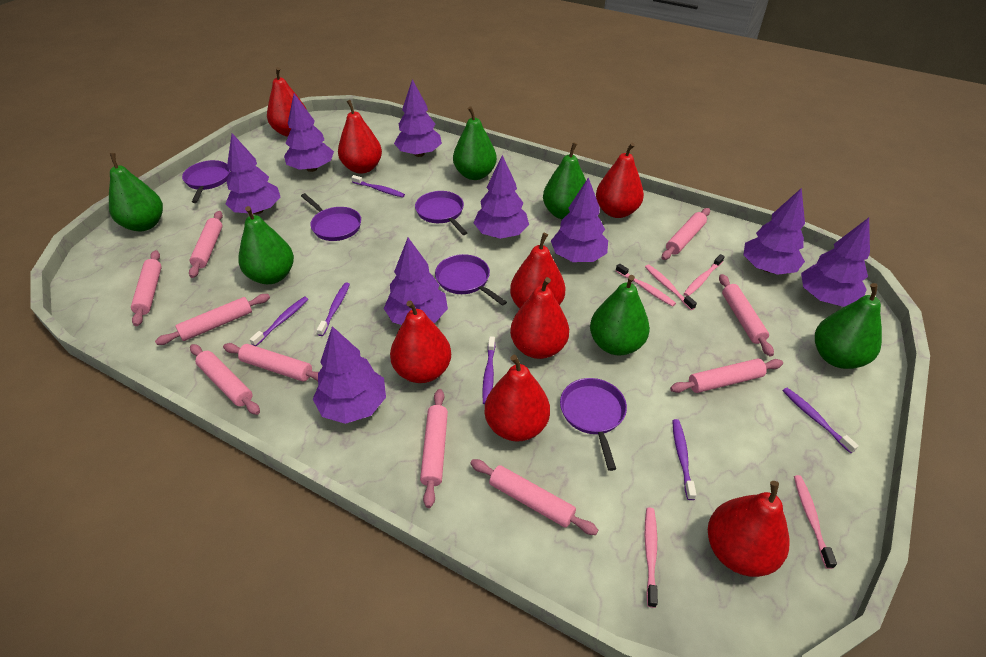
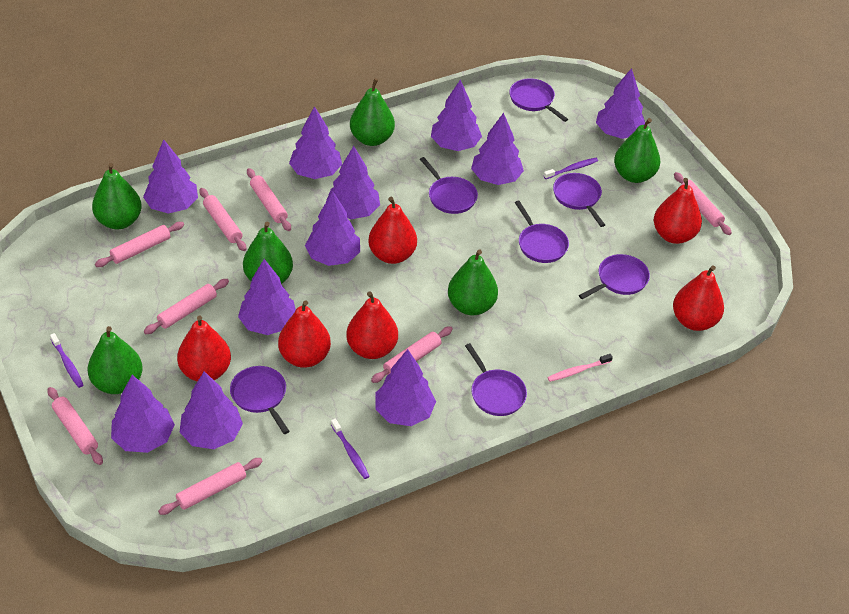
pink rolling pin: [131,250,162,326] [155,294,270,345] [189,211,223,278] [190,344,260,415] [223,343,319,382] [420,389,448,508] [470,459,598,535] [662,208,710,260] [670,359,783,393] [719,274,774,357] = 10 -> [47,387,103,465] [95,222,184,267] [144,279,229,334] [158,458,263,515] [199,188,246,251] [247,168,291,231] [371,326,453,383] [674,172,732,235] = 8
pink toothbrush: [616,264,676,307] [645,264,697,310] [645,507,658,608] [684,254,725,296] [794,475,837,569] = 5 -> [547,354,613,382] = 1
purple pan: [182,160,230,203] [301,193,361,241] [415,191,467,235] [435,254,507,306] [560,378,627,471] = 5 -> [230,366,290,434] [420,157,478,214] [465,343,527,416] [509,78,568,122] [515,201,569,263] [553,173,605,227] [579,254,650,299] = 7
purple toothbrush: [250,297,308,346] [317,282,350,336] [351,175,405,197] [482,336,495,405] [672,419,696,500] [783,388,859,453] = 6 -> [50,333,83,388] [331,419,370,479] [544,158,598,179] = 3
purple tree: [225,133,280,214] [284,94,334,172] [313,326,386,424] [384,238,448,325] [394,79,442,157] [474,155,529,239] [551,177,608,262] [743,188,805,275] [801,218,870,307] = 9 -> [111,375,175,453] [143,139,198,214] [180,371,243,449] [238,259,296,335] [289,106,342,179] [305,191,360,266] [326,146,380,219] [376,349,436,426] [431,79,482,151] [471,113,524,185] [596,68,645,139] = 11
red pear: [267,67,307,137] [338,100,382,174] [390,301,451,383] [485,355,550,442] [510,233,566,308] [510,277,569,359] [596,143,644,218] [708,481,790,577] = 8 -> [177,316,231,382] [278,300,331,368] [346,291,398,359] [368,197,417,264] [654,178,702,244] [673,265,724,331] = 6

